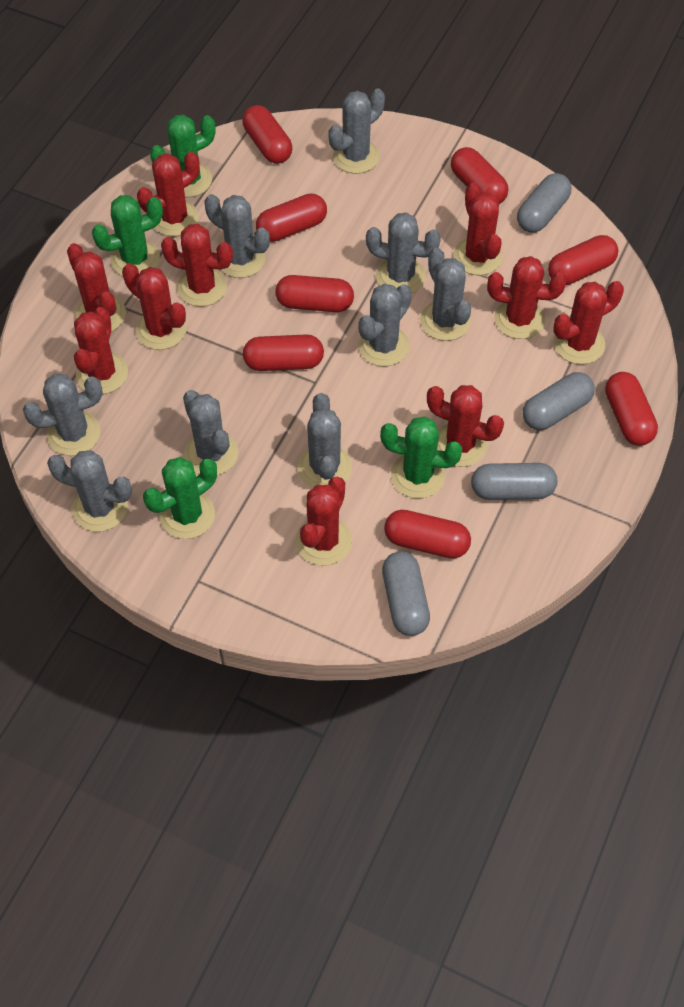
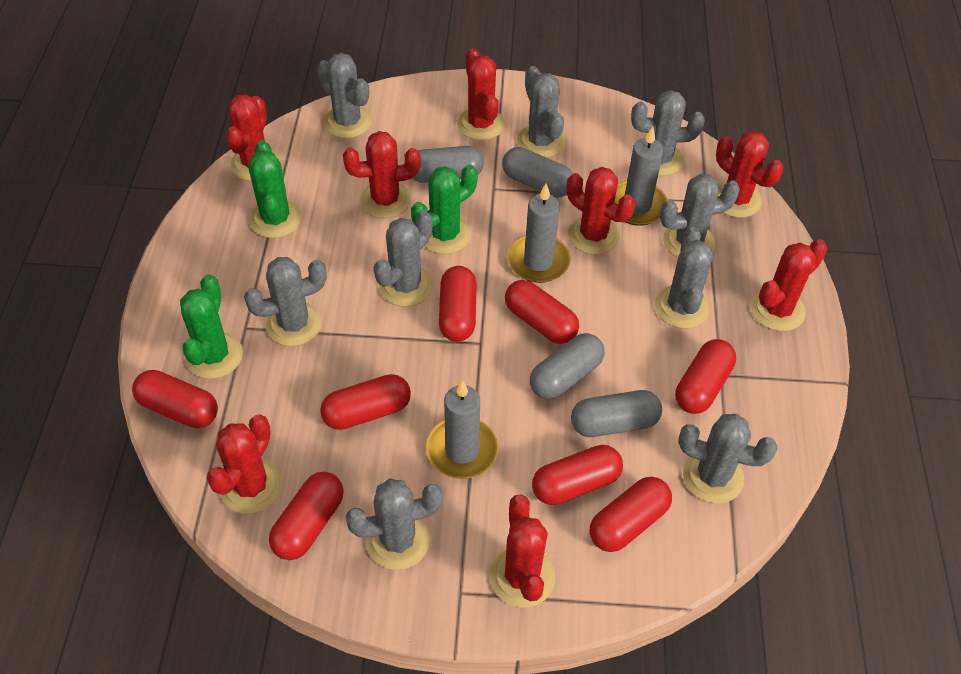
green cactus: [92,195,163,276] [143,457,217,539] [150,115,216,197] [380,416,462,499] = 4 -> [180,274,243,379] [248,140,302,238] [411,164,478,254] = 3
grey candle: none = 0 -> [426,380,498,479] [507,184,571,283] [615,127,668,226] = 3
red cactus: [67,243,126,332] [74,307,128,394] [122,263,187,350] [137,152,200,236] [161,224,233,307] [296,477,352,565] [427,385,504,467] [453,182,503,275] [487,256,567,339] [553,281,624,364] = 10 -> [206,415,282,514] [226,94,280,181] [343,131,421,218] [457,48,505,140] [490,495,555,608] [567,167,635,255] [716,131,783,218] [751,239,827,331] = 8

